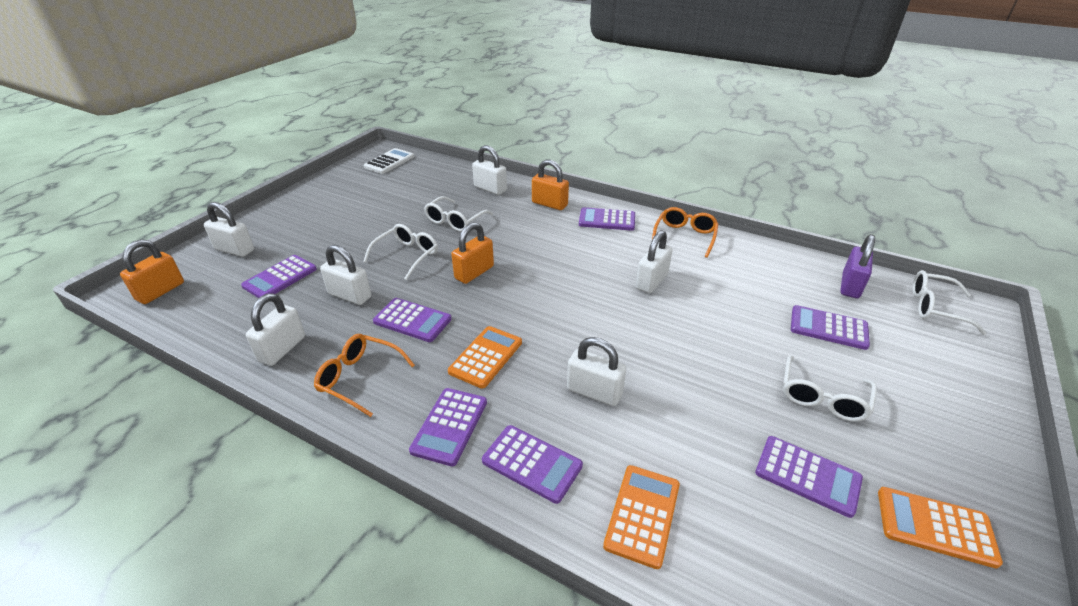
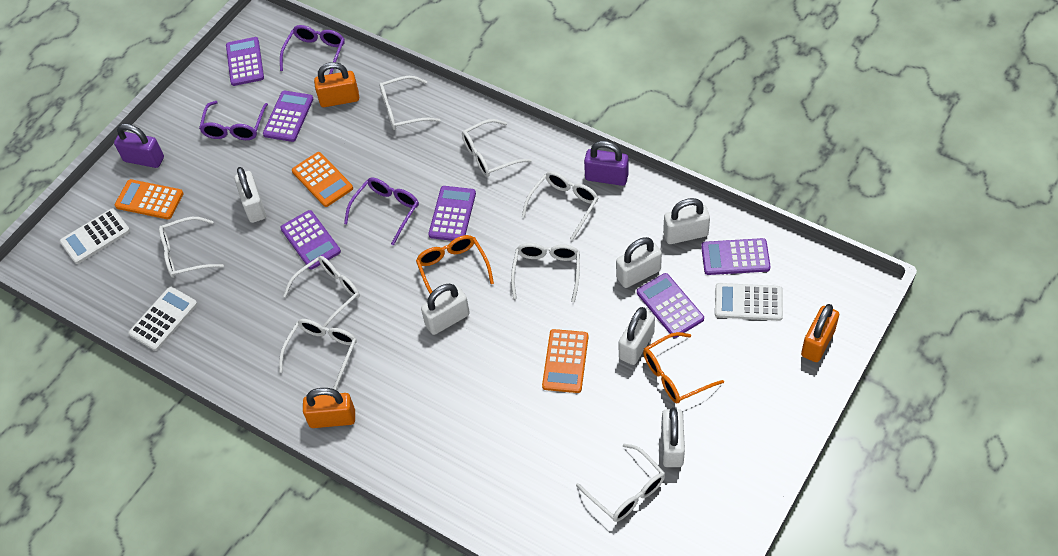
purple calculator: [241,255,317,298] [373,298,452,342] [409,388,487,467] [482,425,583,504] [579,207,635,231] [755,436,863,518] [791,305,870,350] = 7 -> [226,37,264,86] [263,91,313,142] [280,210,341,270] [428,186,476,241] [637,273,704,338] [701,238,771,275] = 6
purple glasses: none = 0 -> [199,101,268,140] [280,25,345,74] [344,178,419,246] = 3
purple padlock: [840,234,875,298] = 1 -> [114,124,164,168] [584,141,629,186] = 2
white calculator: [364,148,414,174] = 1 -> [60,208,130,264] [128,287,197,351] [715,283,783,321] = 3
white glasses: [363,224,438,280] [424,196,493,232] [783,355,877,422] [912,270,987,335] = 4 -> [159,217,224,278] [279,319,356,390] [283,256,360,327] [379,76,441,130] [462,119,532,177] [511,243,580,302] [522,171,598,241] [576,444,665,522] = 8

